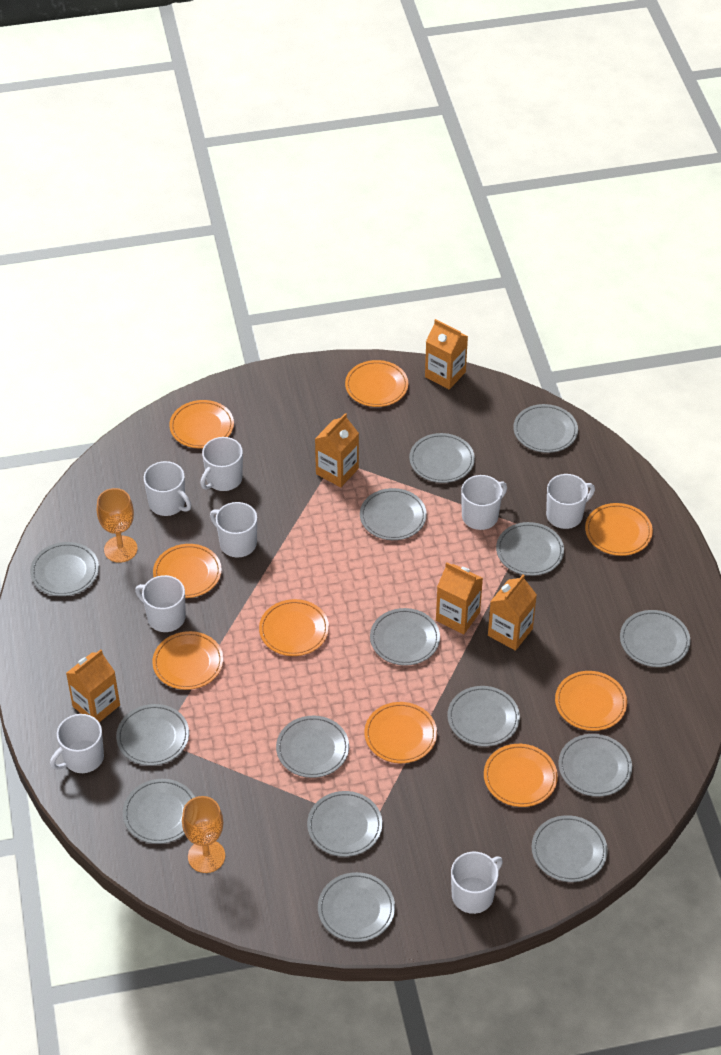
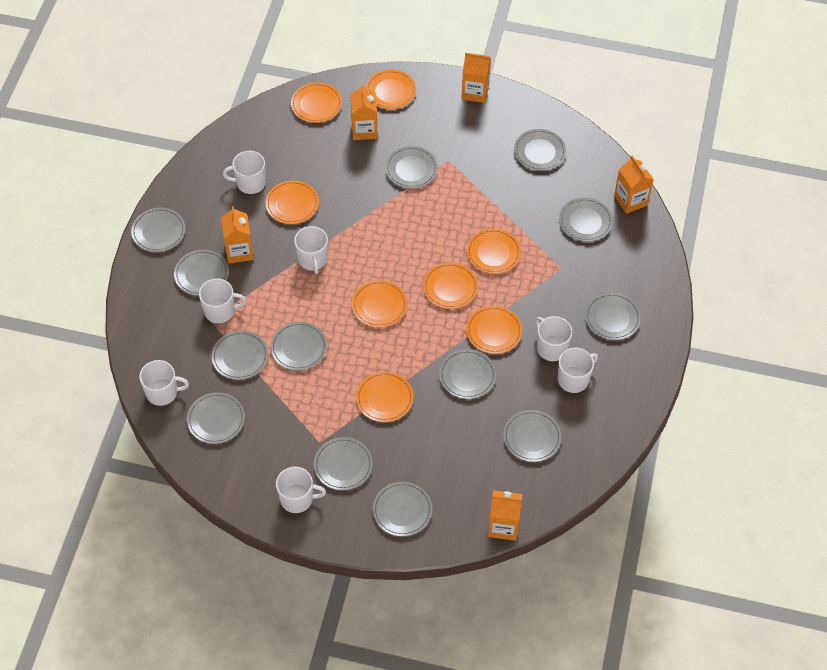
grey plate: [30,542,99,596] [116,704,189,766] [123,779,195,844] [276,716,349,778] [307,791,382,857] [318,872,395,942] [360,488,427,540] [370,608,440,666] [409,433,475,483] [447,686,520,747] [496,522,564,576] [513,404,578,453] [531,815,608,882] [558,734,632,797] [620,610,690,667] = 15 -> [131,208,186,252] [174,250,229,296] [187,392,245,444] [211,331,268,380] [271,322,327,371] [314,437,373,490] [373,482,432,537] [385,146,438,189] [439,349,496,399] [503,410,562,462] [514,129,566,171] [559,197,613,242] [585,292,641,340] = 13
orange goblet: [97,488,138,563] [182,796,225,873] = 2 -> none = 0
orange plate: [152,631,223,690] [153,544,222,598] [169,400,234,448] [259,599,329,656] [345,360,408,407] [364,702,437,763] [484,744,558,807] [555,671,627,731] [585,503,653,556] = 9 -> [266,180,319,224] [291,82,342,123] [352,280,407,327] [356,372,413,422] [365,69,416,109] [423,262,478,309] [466,306,522,354] [467,228,521,274] = 8
white mug: [50,714,104,773] [135,575,186,632] [144,461,191,516] [200,437,243,491] [210,502,257,558] [451,852,503,914] [461,475,507,530] [546,474,595,529] = 8 -> [139,360,189,406] [199,278,247,323] [223,151,266,194] [276,467,326,513] [294,226,328,274] [536,316,572,361] [558,348,598,393] = 7

